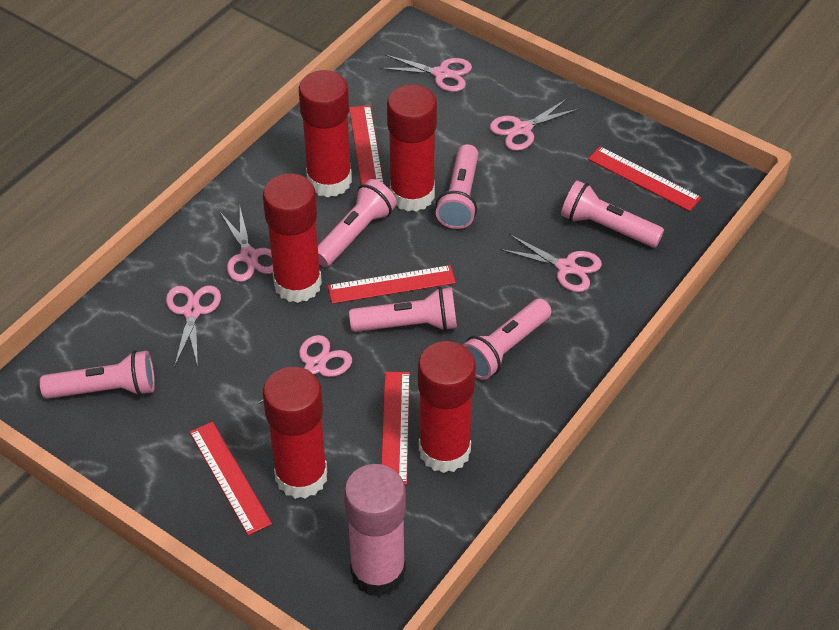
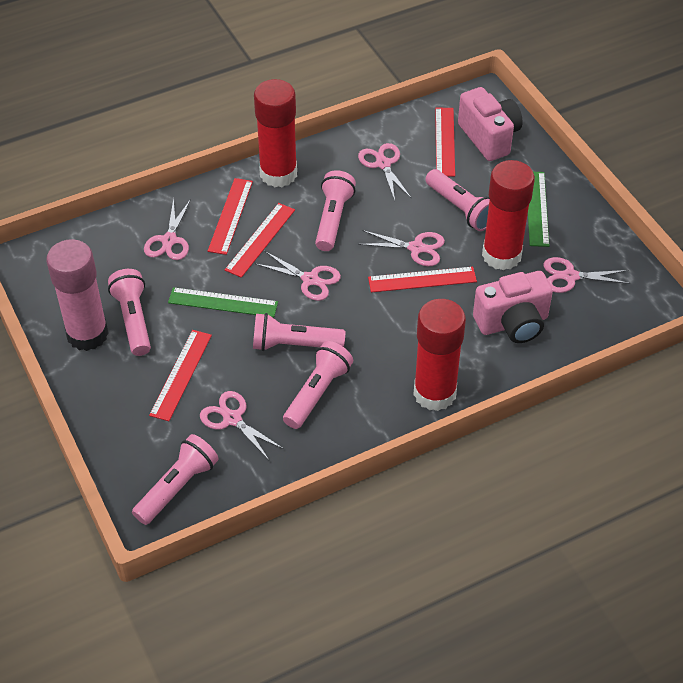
green ruler: none = 0 -> [168,287,278,317] [528,172,549,247] = 2
pink camera: none = 0 -> [458,87,523,161] [473,271,553,343] = 2
red glue stick: [263,173,322,303] [263,367,327,499] [299,70,352,198] [387,84,437,212] [418,341,476,473] = 5 -> [254,79,297,187] [414,299,466,411] [482,160,535,270] = 3

